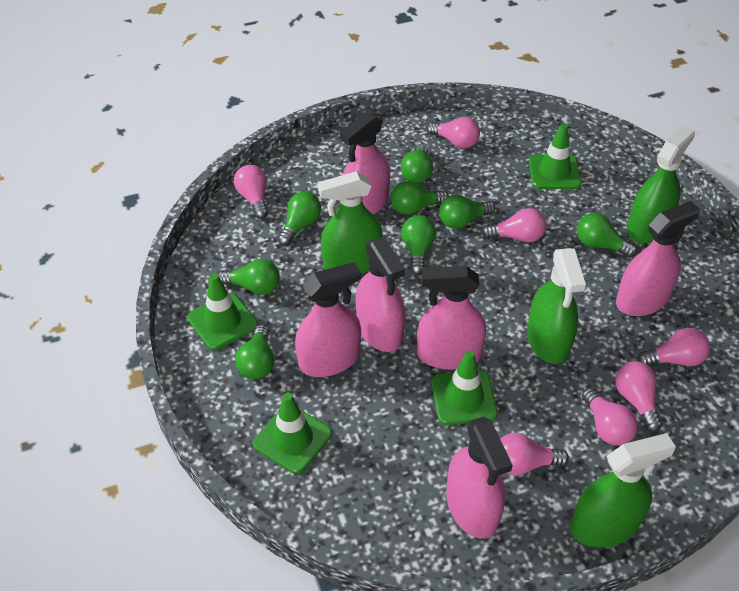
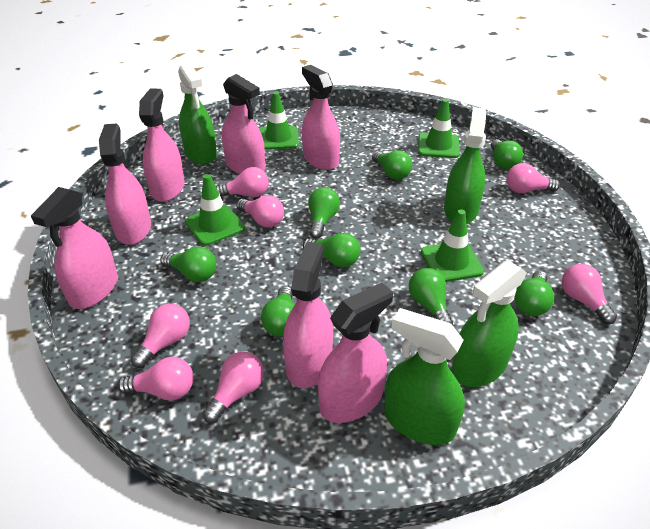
pink spray bottle: [295,262,361,377] [340,112,390,215] [356,237,405,352] [417,266,486,370] [447,417,513,539] [616,201,700,316] = 6 -> [31,187,118,309] [99,123,151,245] [139,88,185,202] [222,74,265,174] [283,241,333,388] [302,65,340,170] [318,283,393,423] = 7

